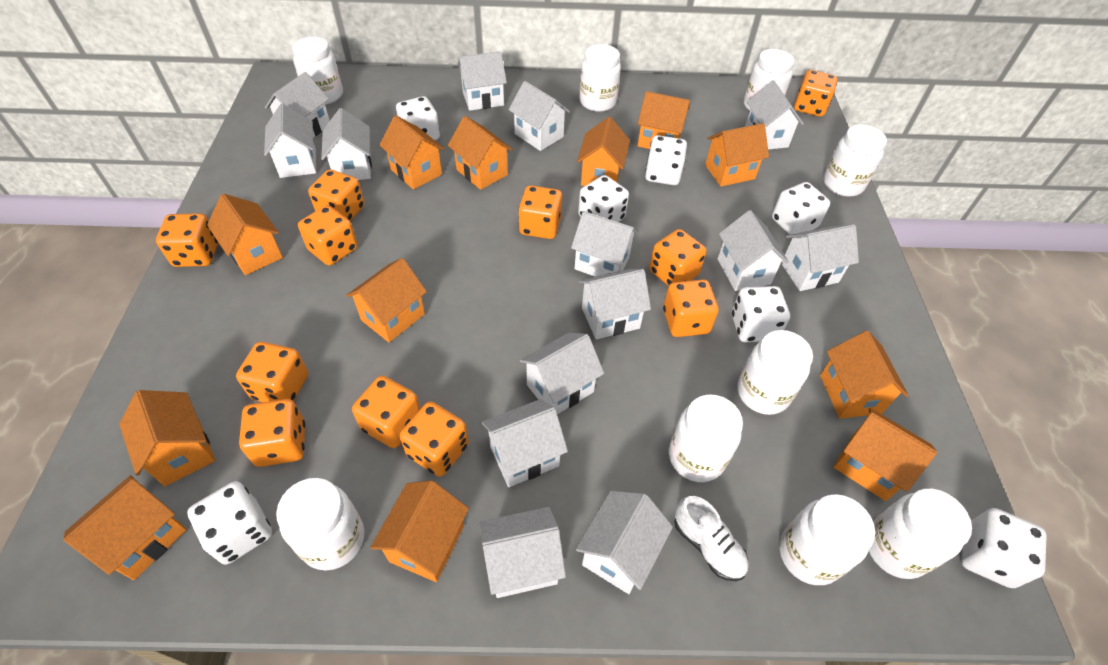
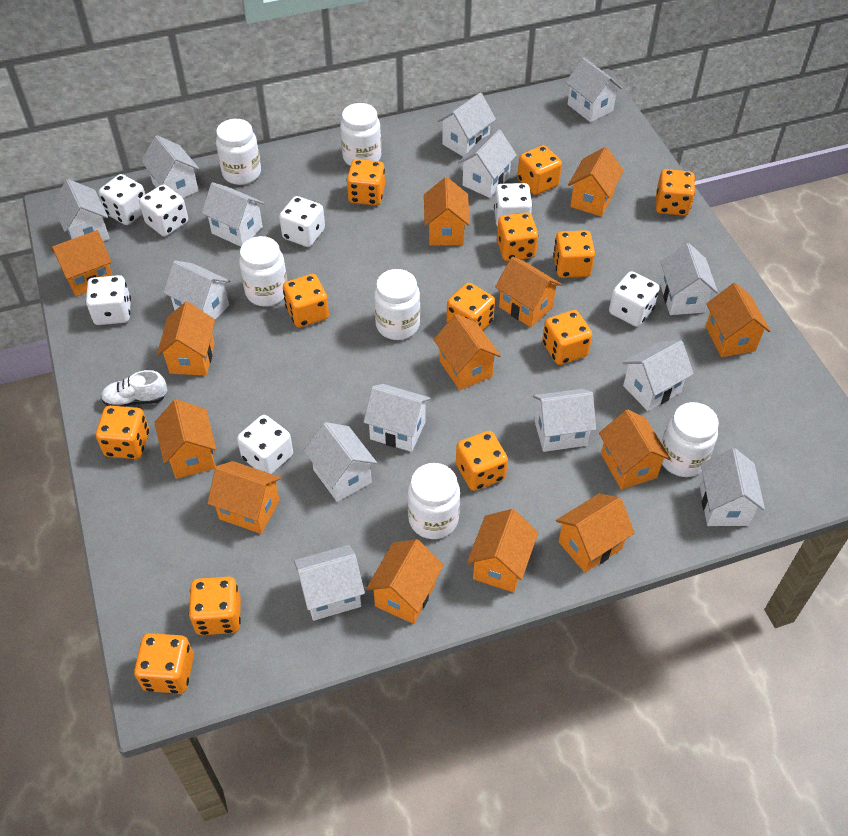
orange dice: [156,213,218,267] [236,342,308,402] [239,399,305,467] [298,205,358,266] [308,170,365,221] [352,376,420,448] [400,402,469,477] [518,185,562,239] [649,229,707,286] [663,280,719,337] [794,70,837,117] = 11 -> [96,406,149,459] [134,633,194,694] [189,577,241,635] [283,274,329,328] [347,159,385,206] [447,283,495,330] [456,431,508,491] [497,213,538,261] [517,145,562,195] [542,310,592,365] [553,230,595,278] [656,169,695,216] = 12
orange house: [63,475,187,580] [119,390,215,486] [207,194,283,275] [346,258,427,342] [370,481,469,582] [379,115,444,189] [448,116,513,190] [577,117,630,186] [637,91,690,149] [705,123,769,187] [820,331,909,419] [834,408,937,501] = 12 -> [52,230,113,296] [154,399,217,479] [157,302,215,376] [207,461,281,534] [366,539,444,624] [424,177,470,246] [434,314,501,390] [467,509,538,592] [495,257,562,327] [556,494,635,573] [568,147,624,217] [599,409,671,490] [706,283,770,357] = 13
white jar: [276,478,364,570] [292,36,343,105] [579,44,621,112] [669,394,743,482] [737,330,813,415] [744,49,794,111] [780,494,875,585] [823,125,887,197] [869,489,972,579] = 9 -> [216,119,261,185] [239,236,287,306] [340,103,381,166] [374,269,420,340] [408,463,460,539] [661,402,719,477] = 6

